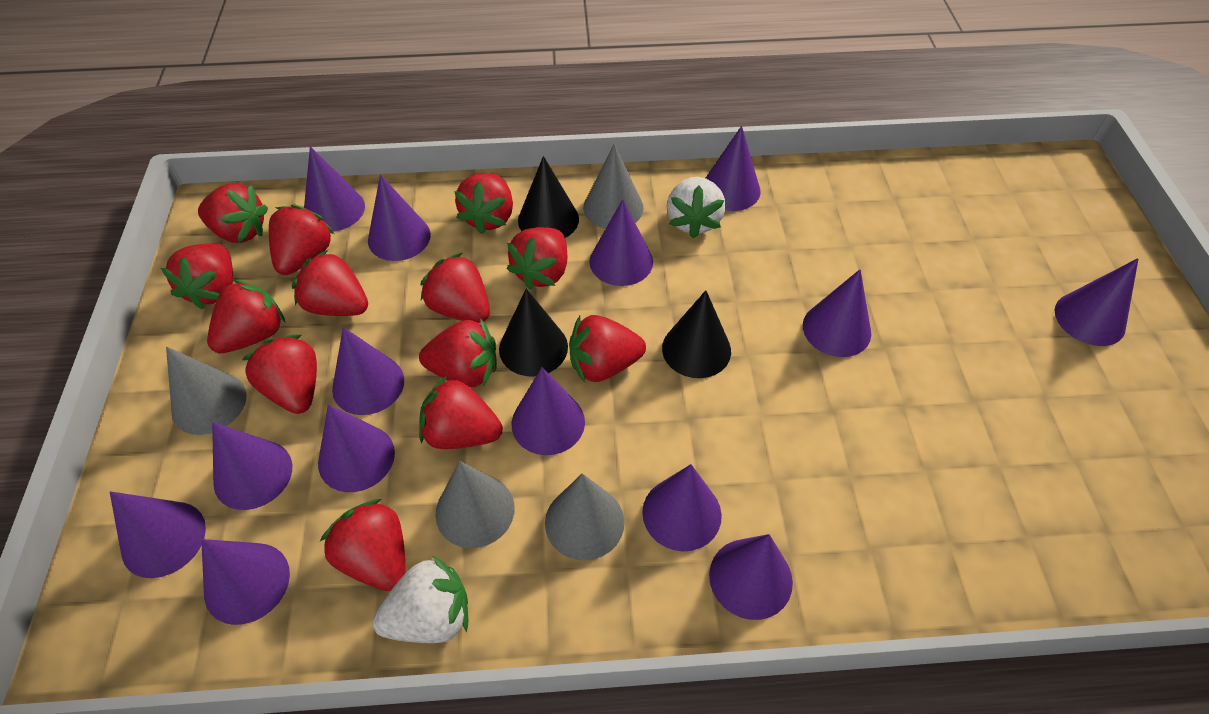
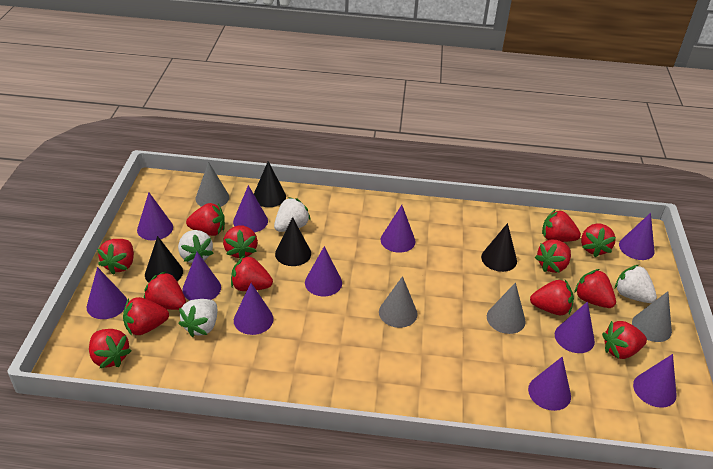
black cone: [499,289,568,377] [518,156,579,238] [662,290,731,378] = 3 -> [145,236,183,283] [254,161,286,207] [275,217,311,266] [481,223,517,272] = 4
purple cone: [110,491,206,578] [201,539,290,625] [212,422,292,510] [304,146,365,232] [318,404,395,492] [332,327,404,415] [368,175,431,261] [512,367,585,455] [589,199,653,286] [642,464,722,551] [706,126,761,211] [709,534,793,620] [803,269,871,357] [1054,258,1139,346] = 14 -> [87,267,127,319] [137,192,173,241] [182,252,221,300] [233,185,268,233] [234,283,274,335] [305,246,342,296] [381,205,415,253] [528,357,571,411] [555,301,595,353] [619,213,655,260] [633,354,676,408] = 11
white strawberry: [373,555,468,643] [667,177,726,239] = 2 -> [178,230,214,263] [179,299,217,337] [274,197,311,232] [615,265,657,303] = 4

